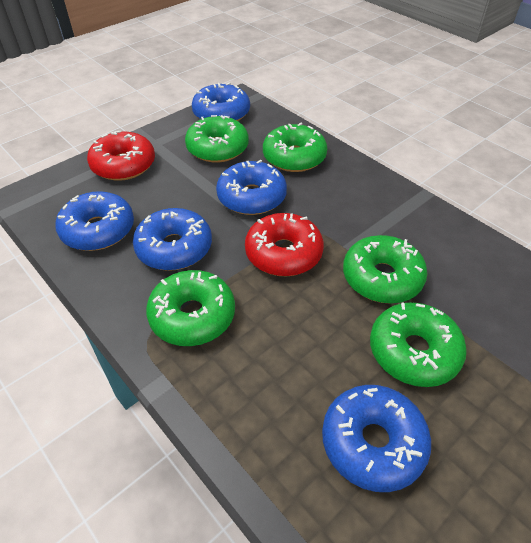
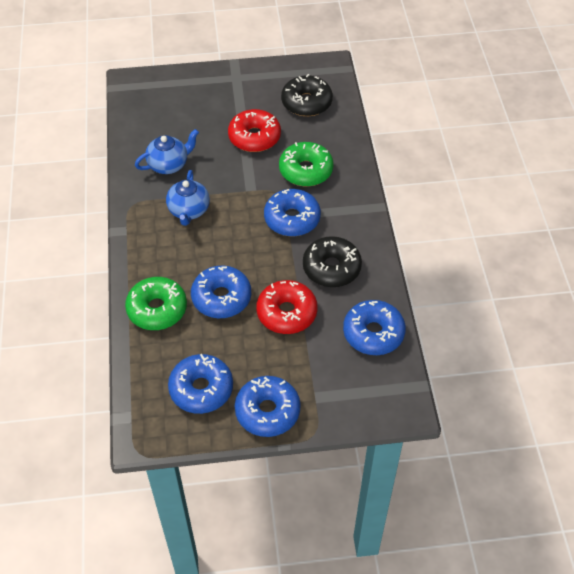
black donut: none = 0 -> [281,74,333,116] [303,236,362,287] = 2
blue teapot: none = 0 -> [135,129,199,174] [166,170,210,226] = 2
green donut: [146,270,235,346] [185,115,249,163] [263,123,327,172] [343,235,427,304] [370,302,467,387] = 5 -> [125,277,187,330] [279,142,333,186] = 2

